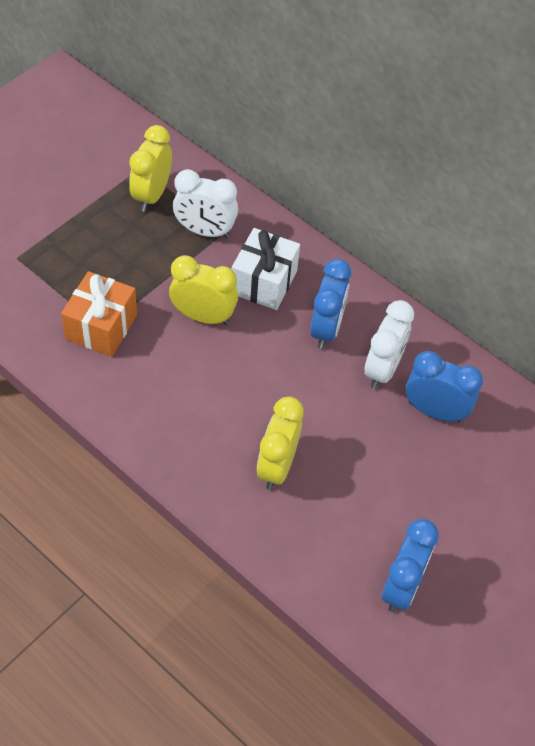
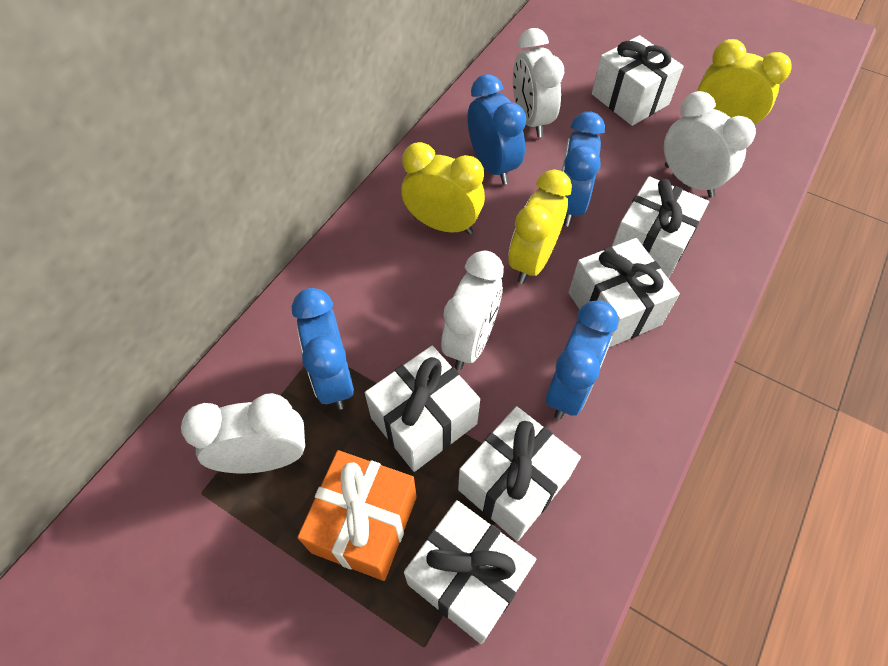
blue clock: [310,259,351,349] [382,519,439,612] [405,351,483,422] = 3 -> [292,288,354,410] [468,74,526,185] [546,300,619,420] [561,112,605,226] = 4
white clock: [173,169,238,238] [364,300,414,389] = 2 -> [181,393,305,473] [441,251,504,370] [513,28,564,137] [664,91,756,197] = 4
white gift: [232,228,300,310] = 1 -> [365,346,480,472] [404,500,536,644] [458,406,581,541] [568,238,680,347] [592,35,684,126] [612,176,709,279] = 6

